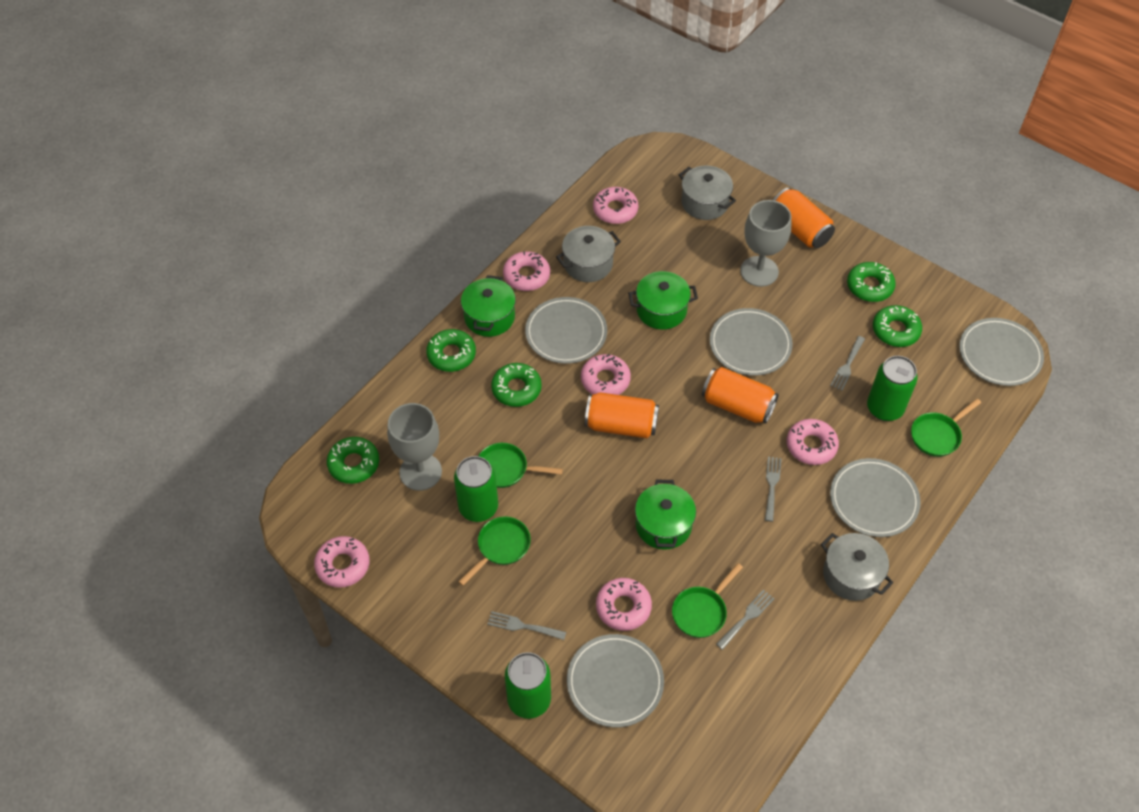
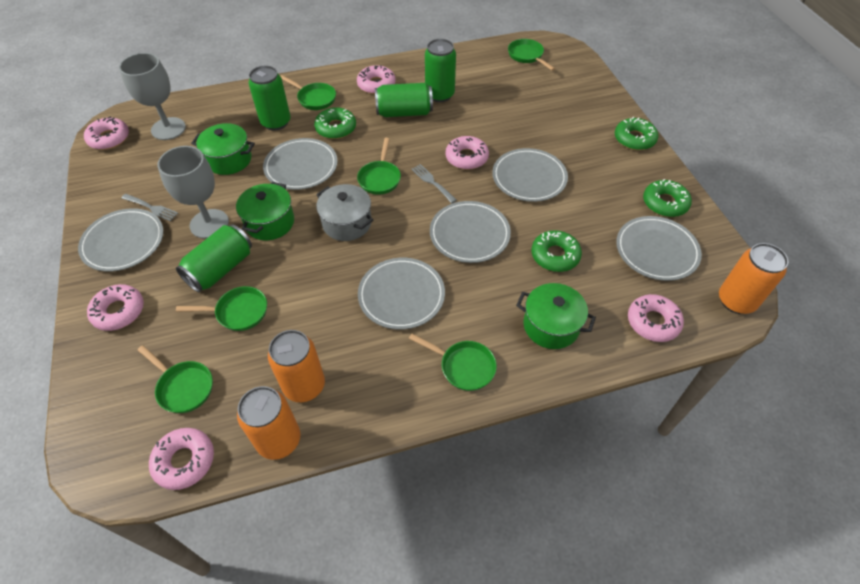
green can: [454,456,498,522] [505,652,551,719] [867,356,918,421] = 3 -> [176,224,252,292] [249,66,291,131] [375,83,433,117] [425,39,456,102] = 4
green donut: [327,437,379,484] [426,329,476,372] [491,363,542,407] [847,262,896,302] [873,305,922,347] = 5 -> [314,107,356,139] [532,230,582,272] [615,117,658,150] [643,179,692,217] = 4
green pan: [458,516,531,586] [479,443,563,488] [672,563,743,638] [911,399,981,457] = 4 -> [137,345,213,413] [176,286,267,331] [281,75,336,110] [357,138,401,195] [409,334,497,391] [508,39,555,71] = 6
grey fork: [487,611,566,640] [716,589,775,650] [765,456,782,522] [830,336,865,391] = 4 -> [121,194,178,221] [411,164,457,203] = 2
grey plate: [525,297,607,364] [567,634,664,728] [710,308,793,376] [830,458,921,537] [959,318,1044,386] = 5 -> [78,208,164,272] [263,138,338,190] [358,258,445,330] [430,201,511,263] [492,148,568,202] [616,216,702,281] = 6
grey pot: [556,226,621,282] [679,165,736,220] [821,533,893,601] = 3 -> [316,184,373,241] = 1

